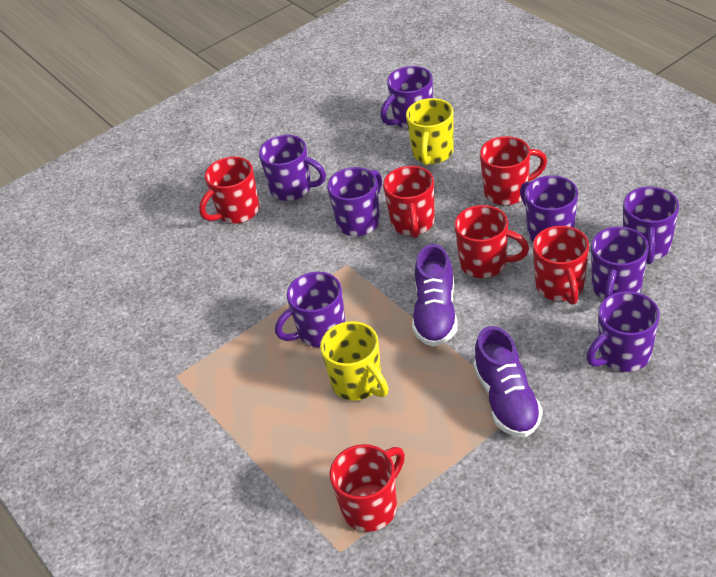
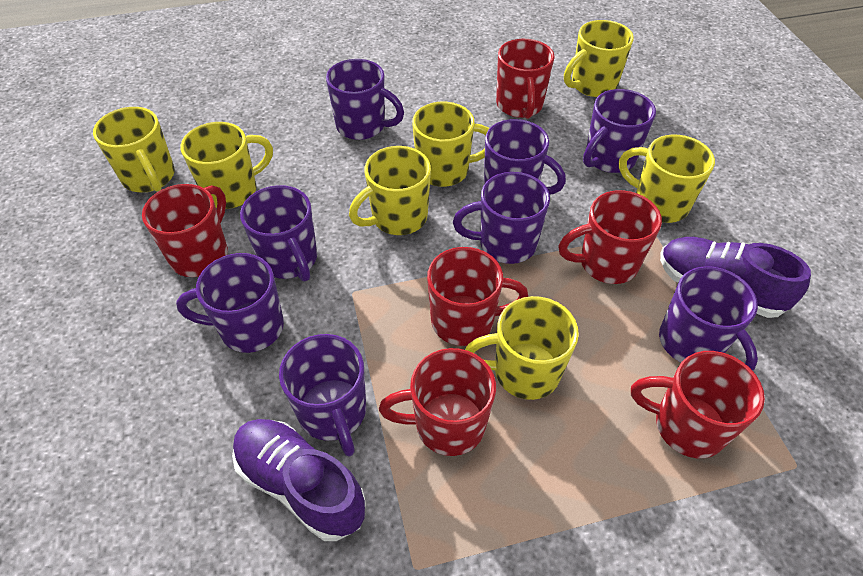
yellow mug: [320,321,388,400] [406,98,454,165] = 2 -> [93,107,175,192] [180,122,273,209] [349,146,431,235] [412,102,489,187] [465,296,579,400] [564,20,634,97] [619,134,715,223] = 7

